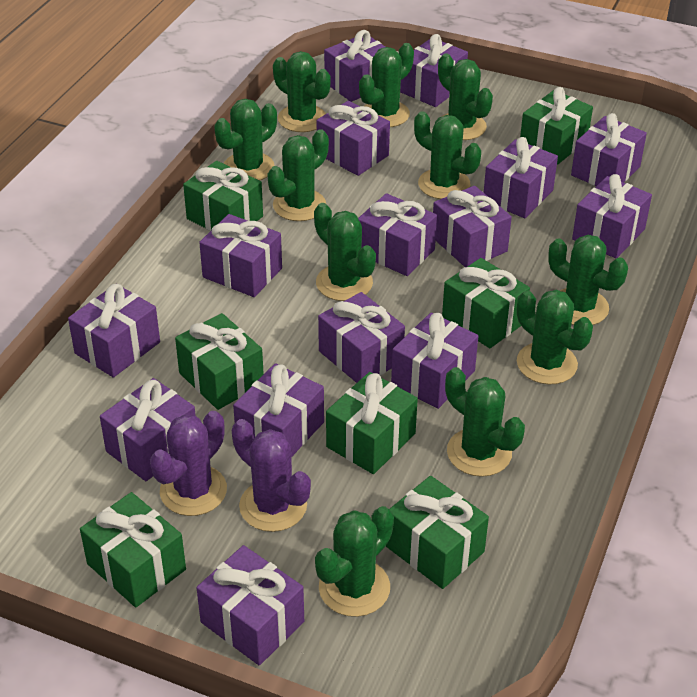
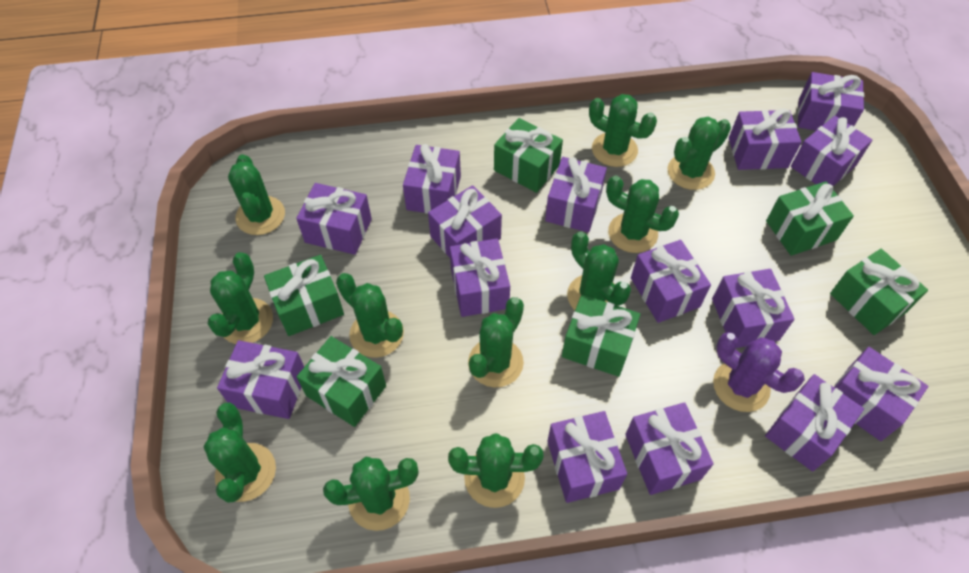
green gift: [80,492,186,608] [175,313,264,410] [183,161,263,231] [326,372,418,474] [386,476,489,589] [442,258,530,348] [520,87,593,164] = 7 -> [264,255,344,336] [297,336,386,427] [494,118,563,193] [562,294,640,377] [766,181,854,256] [830,249,928,335] = 6
purple cactus: [150,411,227,516] [232,419,311,532] = 2 -> [713,332,805,412] = 1

